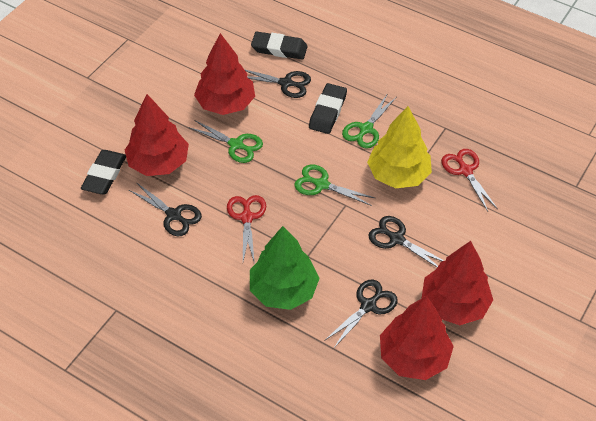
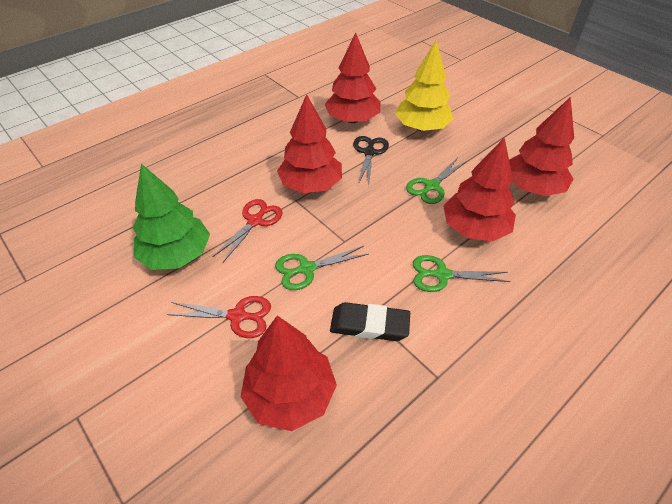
black eraser: [81,150,126,194] [251,31,308,60] [309,83,347,134] = 3 -> [330,302,410,341] = 1
black scissors: [129,182,202,236] [244,69,311,98] [324,280,398,349] [368,216,444,267] = 4 -> [353,136,389,185] = 1
red tree: [125,94,189,176] [194,33,255,115] [380,296,454,380] [422,241,493,325] = 4 -> [241,315,337,431] [277,94,342,193] [325,32,381,123] [443,137,516,241] [509,97,574,196] = 5

